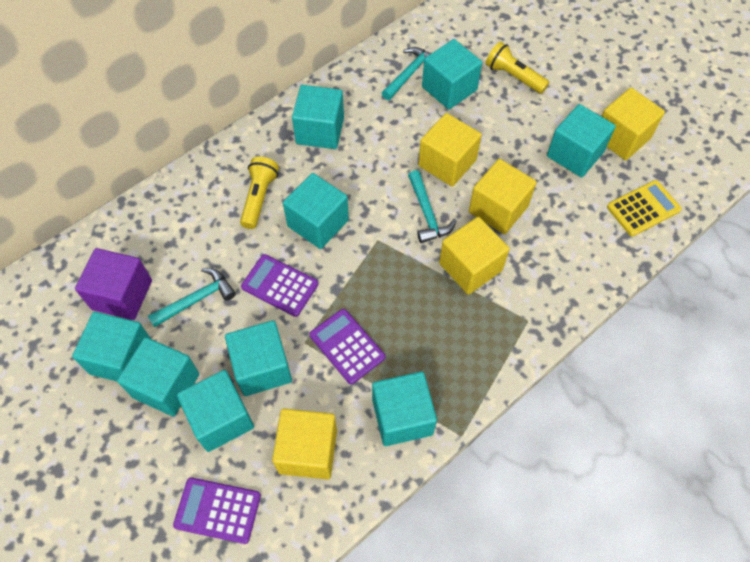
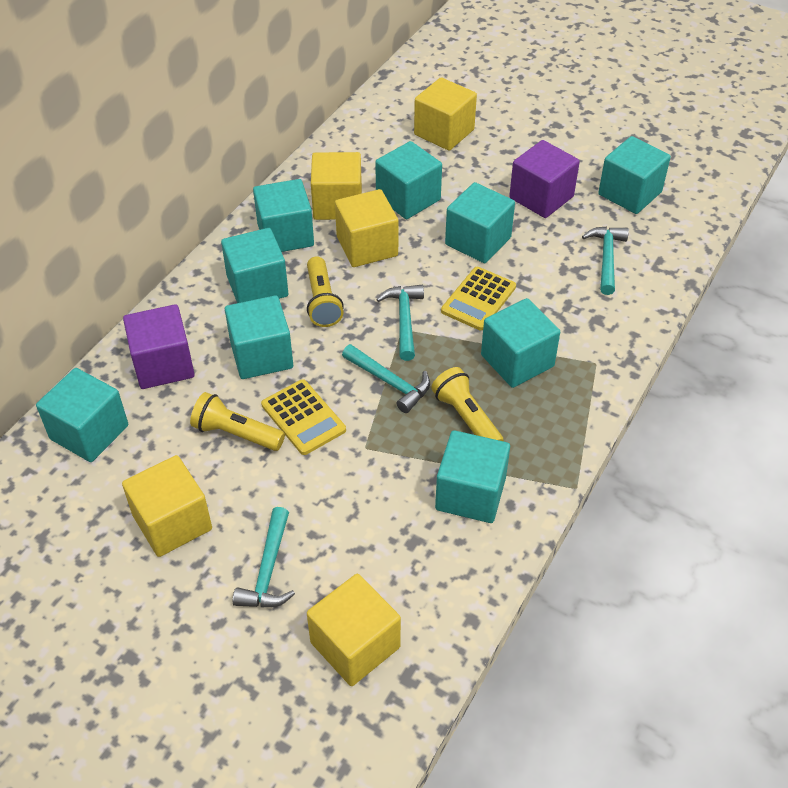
purple calculator: [173,477,261,544] [241,254,319,317] [309,309,386,384] = 3 -> none = 0
purple cube: [75,248,152,320] = 1 -> [123,304,195,389] [509,140,580,218] = 2
turquoise hammer: [148,268,236,327] [382,47,431,100] [408,170,456,243] = 3 -> [233,507,295,608] [342,344,430,413] [376,285,424,361] [582,226,629,295] = 4
yellow calculator: [607,180,682,236] = 1 -> [261,379,346,455] [441,267,516,330] = 2
yellow flashlight: [240,157,279,229] [485,42,549,94] = 2 -> [190,392,285,451] [307,256,344,327] [431,367,504,441] = 3

